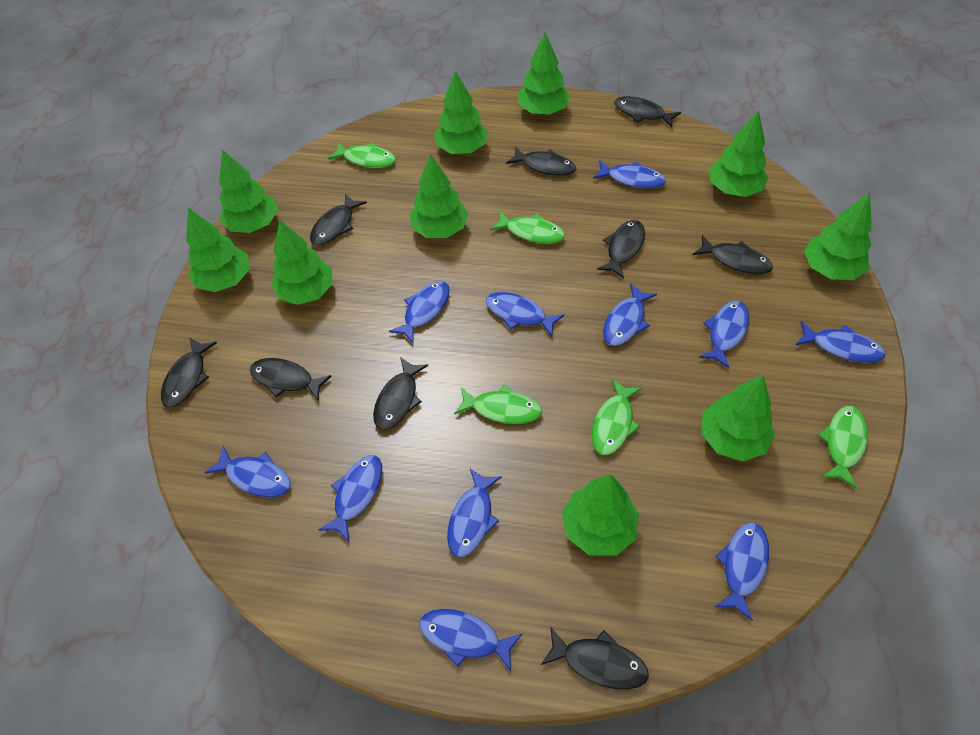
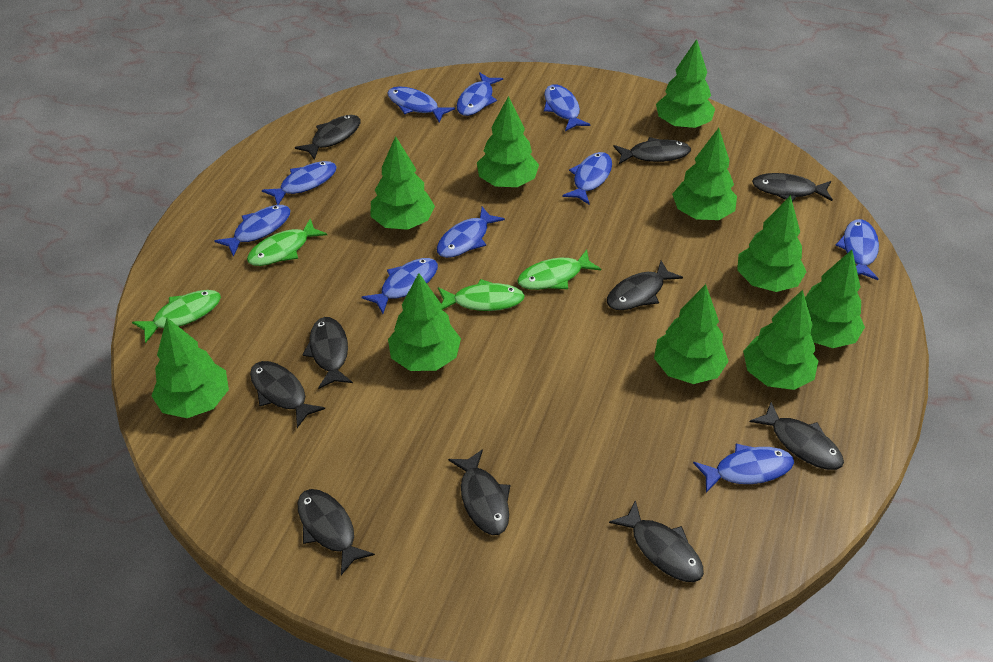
black fish: [161,337,217,407] [250,358,331,400] [310,194,367,245] [373,357,428,430] [506,146,576,176] [541,628,649,690] [597,220,645,278] [614,96,681,128] [693,235,773,274] = 9 -> [250,361,325,428] [295,115,361,160] [298,489,375,575] [302,317,353,389] [448,449,510,535] [607,261,683,310] [609,500,704,582] [614,137,691,164] [750,402,844,470] [752,173,833,202] = 10
blue fish: [205,446,291,497] [318,455,382,541] [389,281,450,343] [420,609,522,671] [447,469,502,557] [486,292,564,337] [593,160,666,189] [603,283,657,346] [699,301,749,368] [715,522,769,621] [796,321,886,363] = 11 -> [214,205,291,257] [262,161,337,205] [361,258,438,314] [387,86,455,123] [437,207,505,258] [457,72,503,116] [544,84,591,131] [562,152,612,205] [693,444,794,493] [836,219,879,280] = 10
green fish: [328,142,396,168] [454,385,542,424] [490,211,565,244] [591,379,642,455] [818,406,868,489] = 5 -> [132,290,221,343] [247,219,327,266] [438,279,525,311] [517,250,601,290] = 4

